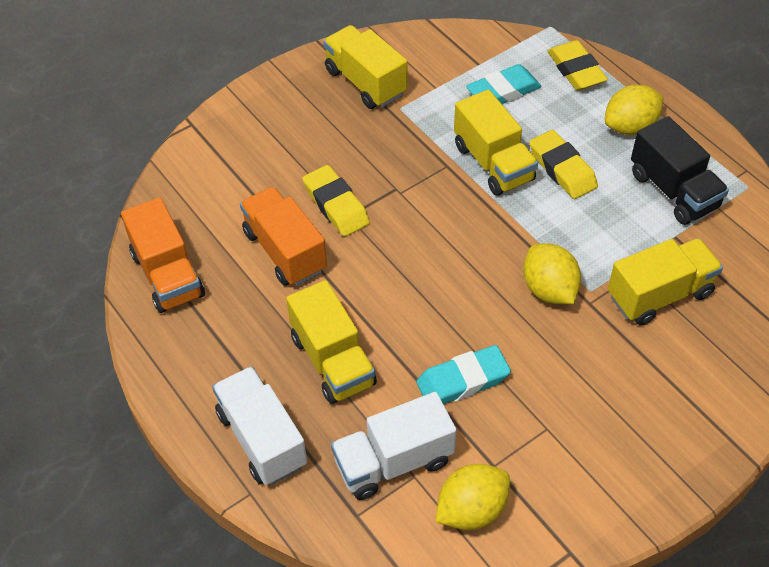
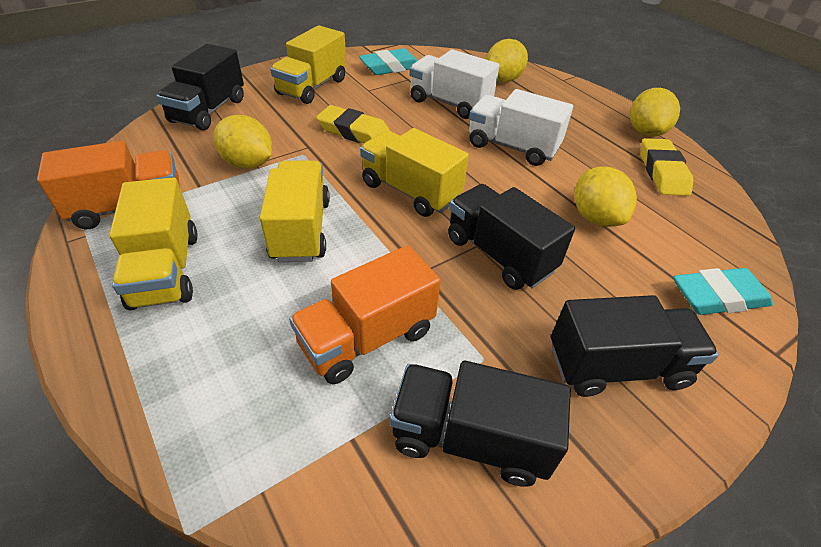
black truck: [631,116,729,225] = 1 -> [156,44,244,130] [390,361,571,487] [448,184,575,290] [551,295,719,397] = 4
yellow eraser: [302,165,370,237] [529,130,598,199] [547,40,608,90] = 3 -> [316,105,390,143] [640,138,693,196] = 2
yellow lemon: [436,464,510,530] [523,243,581,304] [605,85,664,135] = 3 -> [213,115,272,169] [486,39,528,82] [575,167,637,227] [630,88,680,137] = 4

